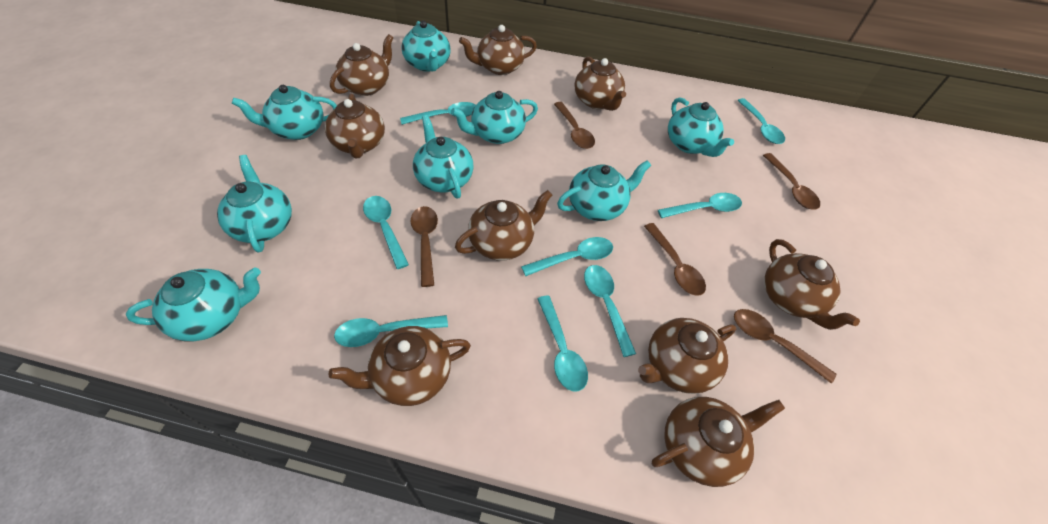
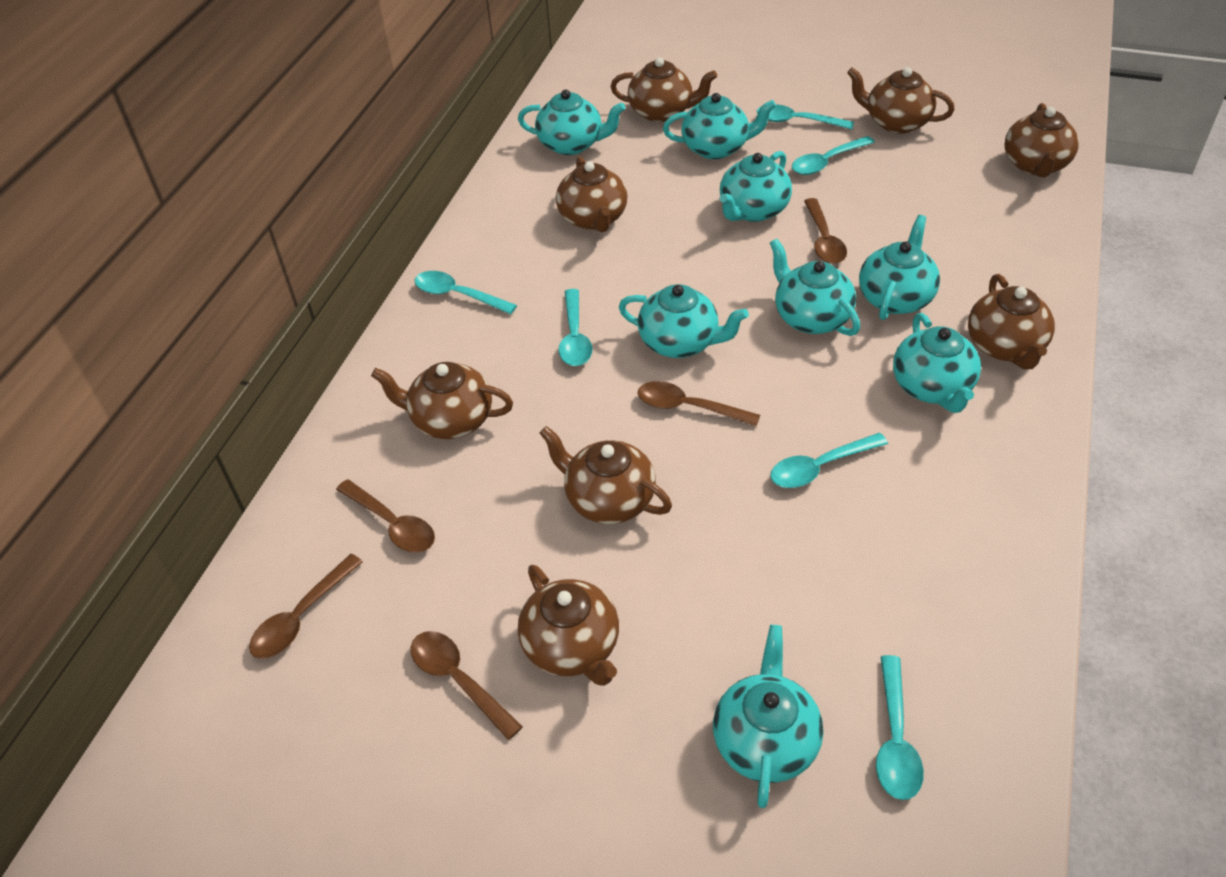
brown teapot: [325,94,385,158] [329,326,471,406] [330,34,394,96] [455,190,552,261] [459,25,537,75] [574,56,626,111] [638,318,736,394] [652,397,785,487] [764,239,860,330] = 9 -> [371,362,513,439] [518,565,619,686] [540,426,672,524] [556,156,628,232] [611,57,717,122] [847,67,955,134] [968,274,1055,370] [1004,103,1079,177] = 8
turquoise spoon: [334,315,448,347] [363,196,409,269] [400,102,476,125] [521,237,613,276] [537,295,588,392] [584,265,636,357] [658,193,742,218] [737,98,785,144] = 8 -> [415,271,517,314] [559,289,593,366] [757,104,854,130] [770,433,888,488] [792,136,875,175] [876,655,924,800] = 6

